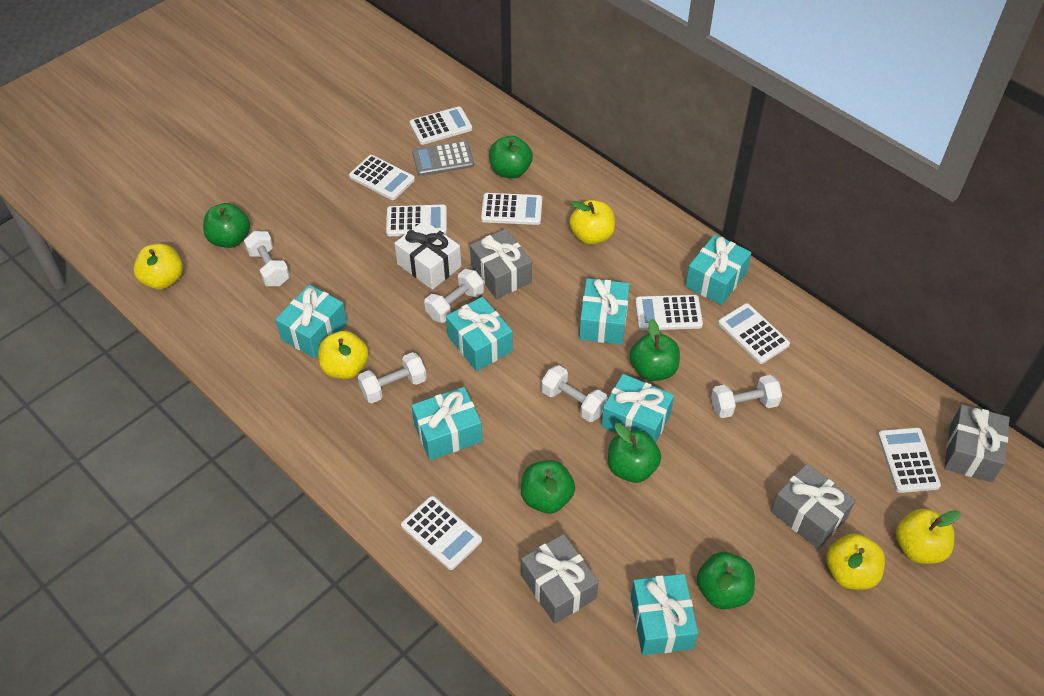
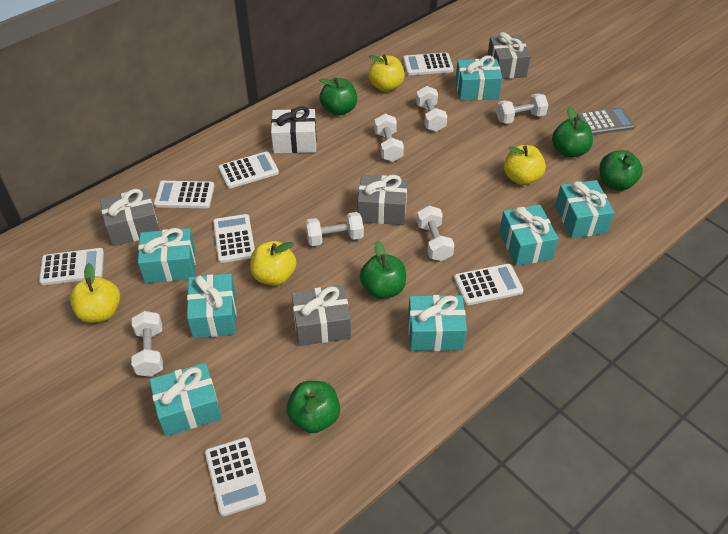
green apple: [203,203,250,248] [489,136,533,178] [521,460,575,513] [608,423,661,483] [630,319,680,381] [697,552,755,609] = 6 -> [286,381,340,433] [319,77,357,116] [360,241,406,299] [552,107,593,158] [600,150,643,191] = 5
white calculator: [349,155,415,200] [386,205,447,236] [401,496,482,570] [410,106,472,145] [481,193,542,225] [635,295,703,330] [718,303,790,364] [878,427,941,493] = 8 -> [39,248,104,285] [154,181,214,208] [205,437,266,517] [213,214,255,263] [218,152,279,188] [403,53,454,75] [454,264,523,305] = 7
white dumbbell: [244,231,290,286] [358,352,427,403] [424,269,484,323] [541,365,608,422] [711,375,782,418] = 5 -> [131,311,163,377] [305,212,364,246] [374,114,404,162] [416,86,447,132] [417,205,454,261] [496,93,548,124] = 6
yellow apple: [134,244,183,290] [318,331,369,379] [569,200,615,245] [826,533,885,590] [896,508,961,564] = 5 -> [70,263,120,323] [250,241,296,286] [368,54,405,92] [504,145,546,185] = 4

